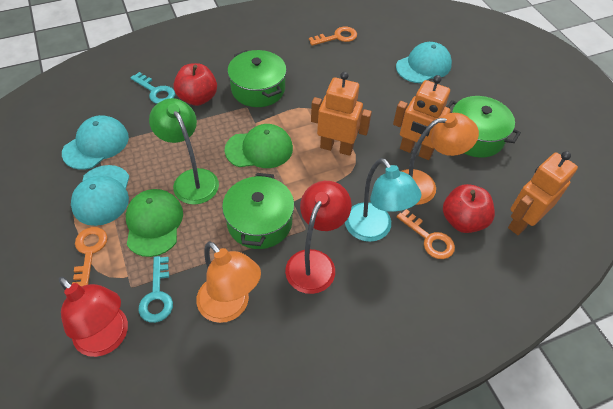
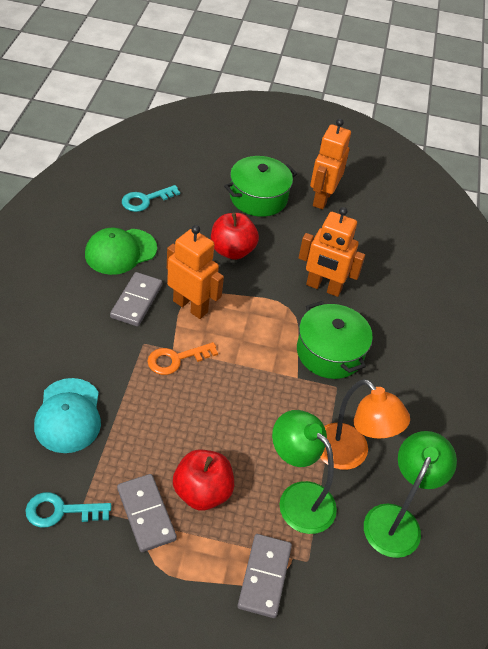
green cap: [126,189,183,257] [225,124,293,168] = 2 -> [85,228,157,275] = 1
green lamp: [149,98,219,205] = 1 -> [272,410,337,534] [364,431,457,558] = 2
green pot: [222,173,294,249] [228,50,287,107] [447,96,521,158] = 3 -> [224,156,297,217] [297,301,373,379] = 2
grey domino: none = 0 -> [110,272,163,327] [117,474,177,552] [238,534,292,618] = 3
orange key: [72,227,107,286] [309,27,357,46] [396,209,455,259] = 3 -> [147,342,218,375] = 1
orange lamp: [196,241,261,323] [401,113,479,205] = 2 -> [320,379,410,470] = 1
red lamp: [59,277,128,357] [285,181,352,294] = 2 -> none = 0
turquoise cap: [62,115,129,170] [71,165,129,226] [396,42,452,83] = 3 -> [34,378,101,453] = 1
turquoise lamp: [345,158,422,242] = 1 -> none = 0

